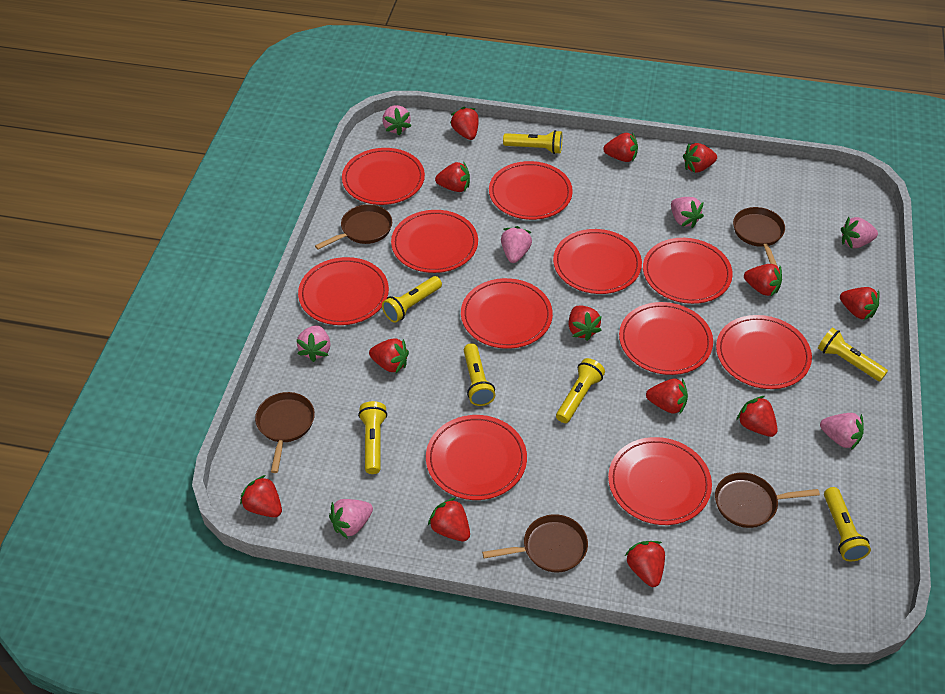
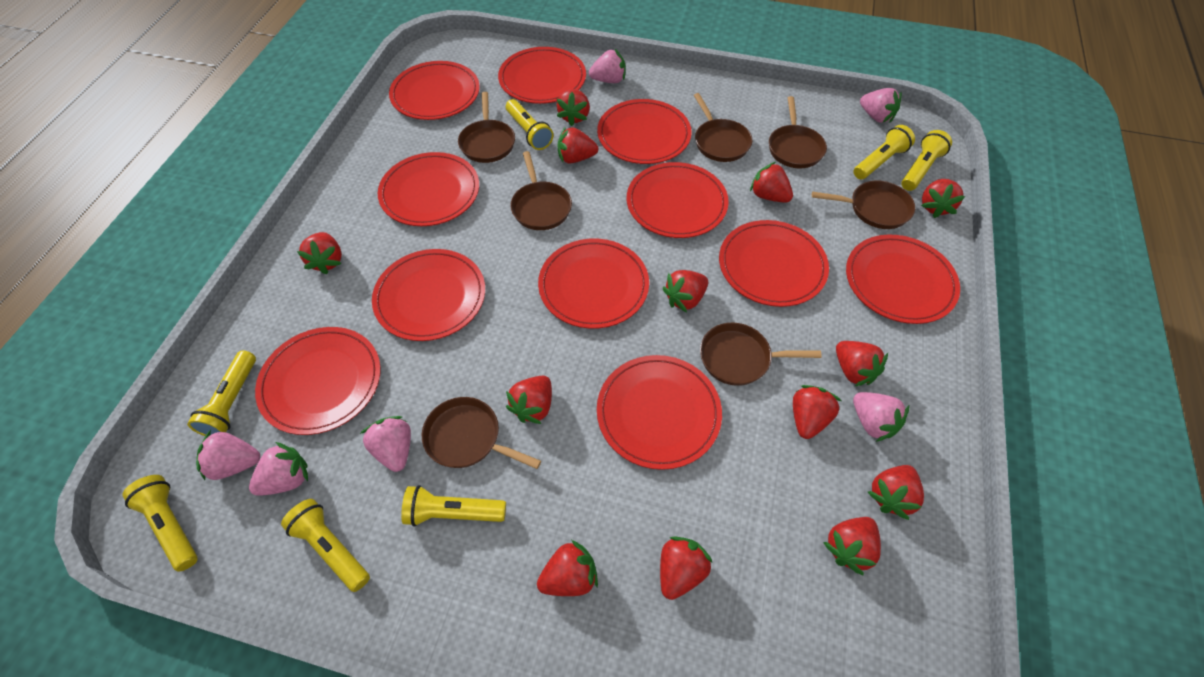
brown pan: [255,392,315,473] [315,204,392,249] [482,514,588,573] [715,473,820,528] [733,207,785,267] = 5 -> [422,397,541,469] [458,92,515,163] [510,151,572,230] [694,93,752,162] [700,323,822,386] [769,96,827,168] [812,181,915,229] = 7
pink strawberry: [296,325,331,362] [329,499,373,539] [383,105,411,136] [501,226,532,263] [671,197,704,228] [820,413,864,450] [841,217,878,248] = 7 -> [196,430,260,480] [249,442,308,496] [360,416,411,472] [589,49,626,83] [853,392,909,442] [860,88,902,123] = 6

